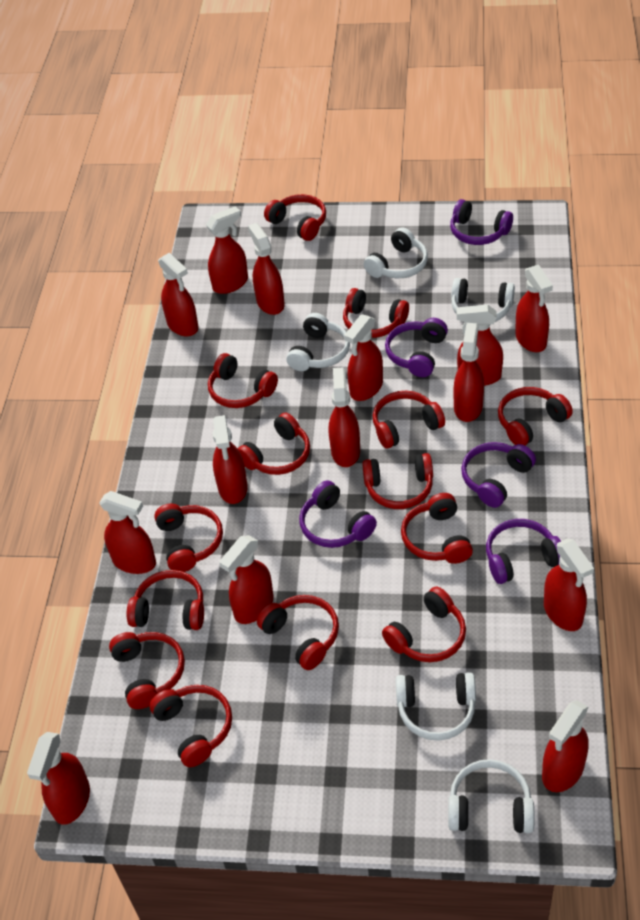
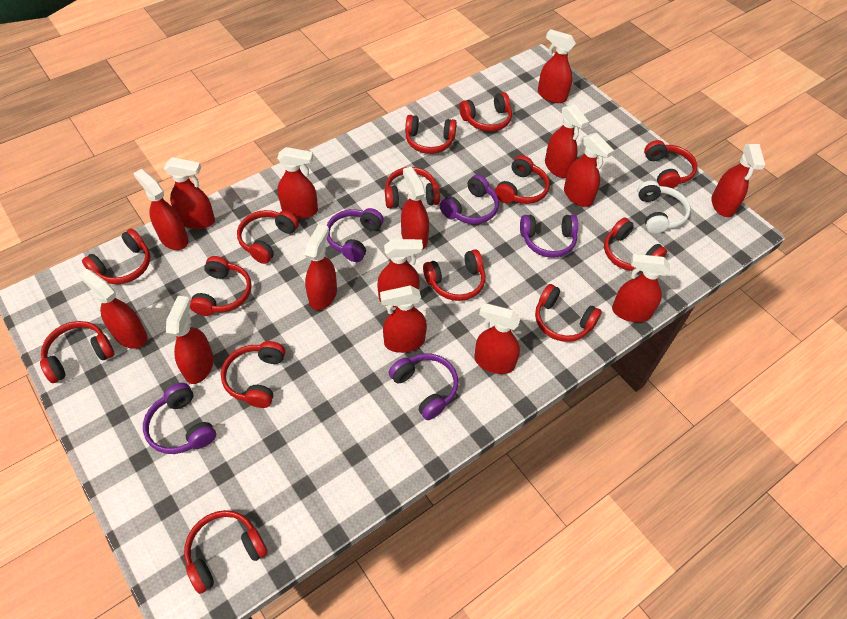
red spray bottle: [27,732,90,825] [99,491,156,574] [158,253,199,337] [206,206,248,294] [213,415,248,504] [219,535,274,624] [248,223,285,315] [329,367,360,467] [344,314,383,401] [453,323,484,422] [457,304,503,386] [515,265,553,352] [542,700,589,792] [544,539,594,631] = 14 -> [78,269,147,349] [133,169,188,250] [164,157,215,229] [166,296,214,384] [277,147,318,219] [305,224,337,310] [377,239,423,307] [380,286,427,353] [401,167,429,249] [474,303,521,374] [538,29,576,103] [545,104,589,178] [564,133,614,207] [612,254,670,322] [711,144,765,217] = 15
white headphones: [286,313,350,371] [364,227,428,278] [396,672,476,741] [448,759,535,833] [451,278,515,322] = 5 -> [637,181,691,234] = 1

